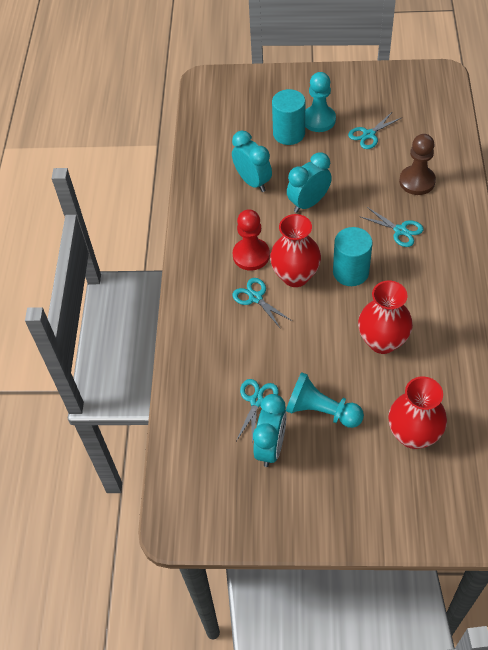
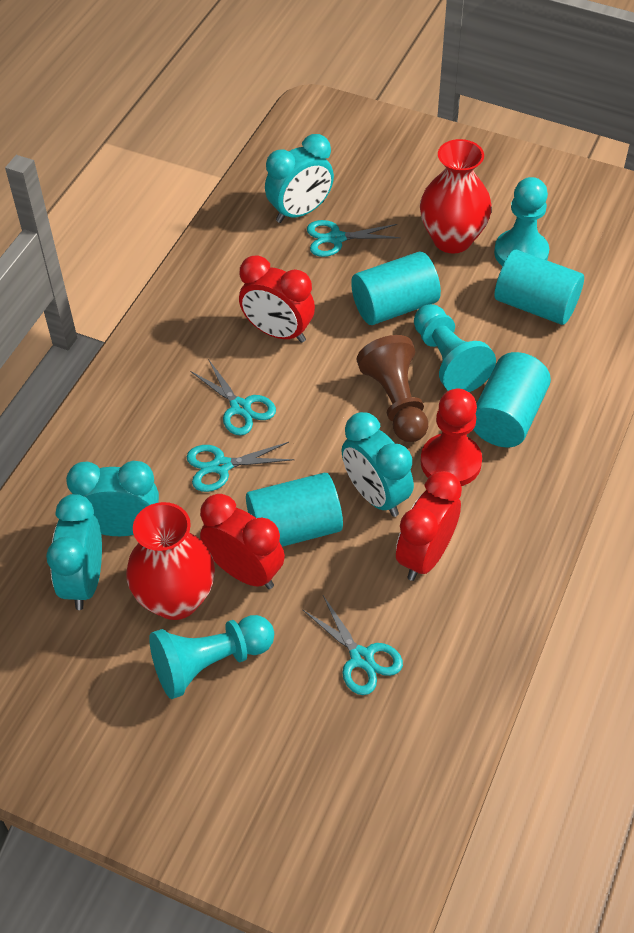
red clock: none = 0 -> [200,494,285,589] [239,255,315,343] [396,471,462,581] = 3
red vase: [270,214,321,287] [358,281,413,354] [388,376,447,449] = 3 -> [126,502,215,620] [420,139,492,254] = 2
turquoise clock: [232,131,272,192] [253,394,287,467] [287,152,332,213] = 3 -> [46,494,102,610] [66,461,159,536] [265,134,334,223] [342,412,414,517] = 4
turquoise cylinder: [272,89,305,145] [333,227,373,286] = 2 -> [246,473,343,547] [351,252,441,325] [473,352,551,448] [495,250,584,325] = 4
turquoise pawn: [286,372,364,428] [305,72,336,132] = 2 -> [149,615,274,699] [414,304,496,392] [494,177,549,266] = 3

